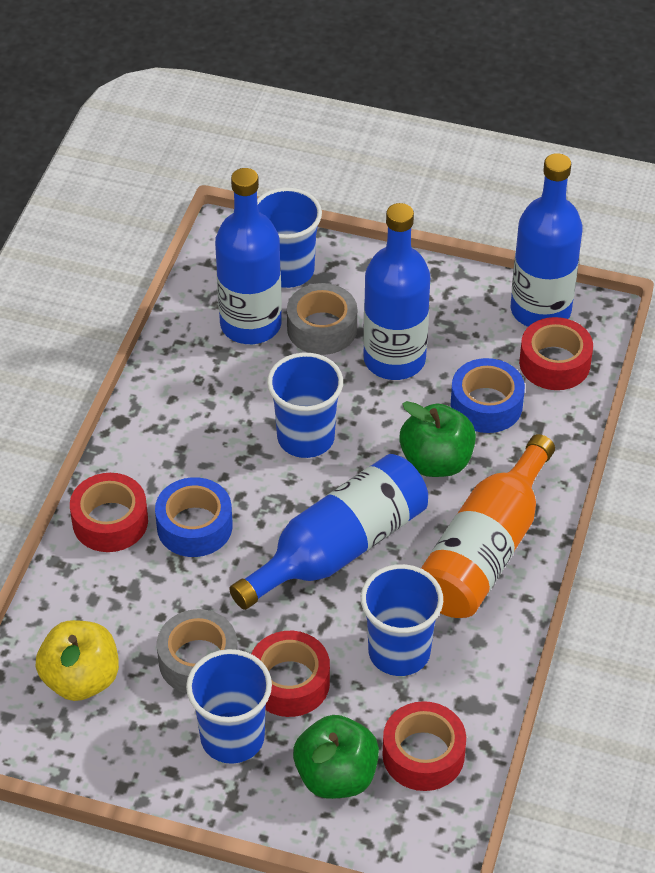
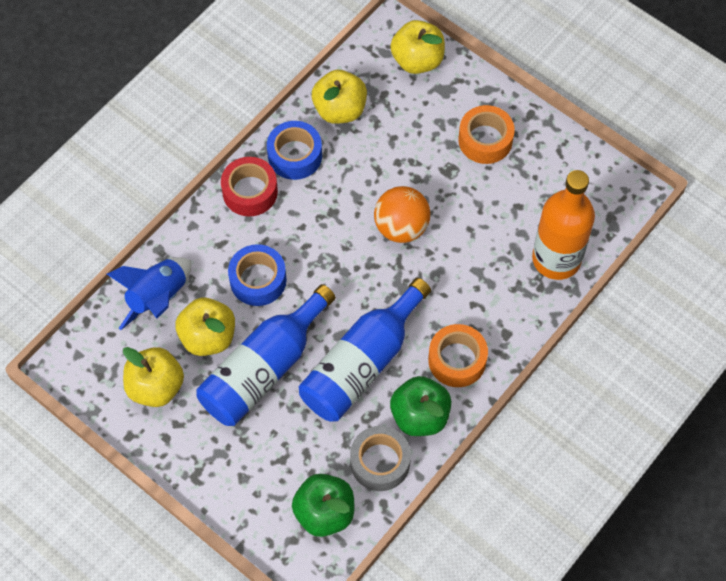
blue bottle: [215,168,282,344] [229,454,428,610] [363,203,430,380] [511,153,582,327] = 4 -> [196,284,336,426] [299,278,431,422] = 2
blue cup: [186,649,272,764] [257,188,322,288] [267,353,343,458] [361,564,443,676] = 4 -> none = 0
blue rocket: none = 0 -> [107,257,191,330] = 1
grey tape: [157,609,238,694] [287,283,357,355] = 2 -> [350,426,411,491] = 1
orange ball: none = 0 -> [374,186,430,243] = 1
orange tape: none = 0 -> [428,324,488,387] [459,105,515,164] = 2
red tape: [70,473,148,552] [251,631,330,717] [382,701,466,791] [519,317,593,390] = 4 -> [221,157,278,216] = 1
yellow apple: [36,620,119,701] = 1 -> [123,347,184,407] [175,298,235,356] [312,70,367,124] [390,20,445,74] = 4

